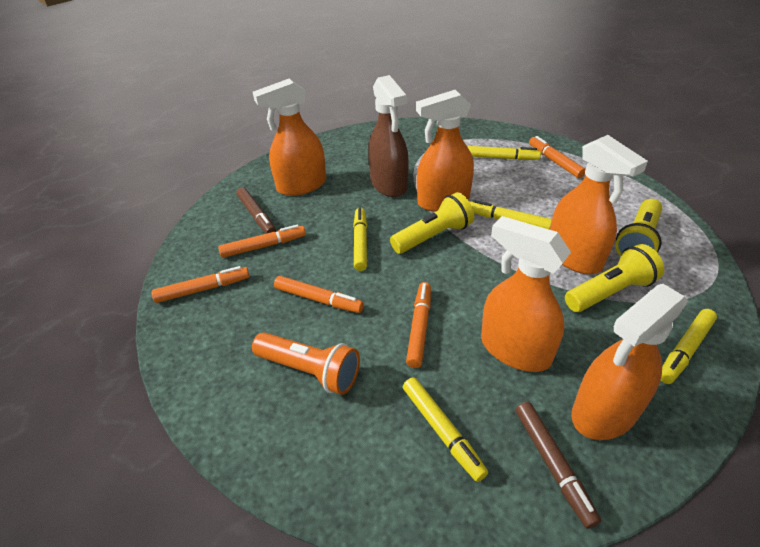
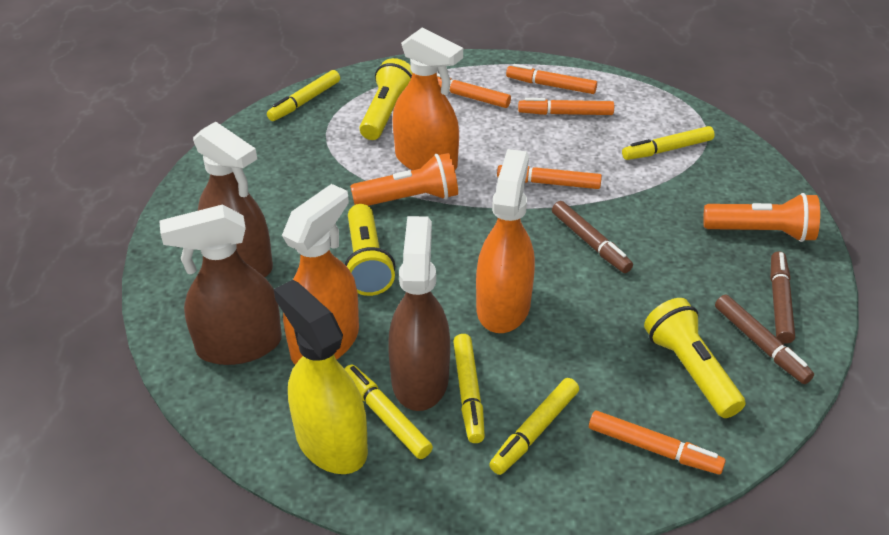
brown marker: [236,187,276,234] [515,402,601,529] = 2 -> [552,201,633,273] [715,295,814,384] [770,251,795,344] = 3
brown spray bottle: [368,75,409,197] = 1 -> [159,204,282,365] [193,121,273,277] [388,216,450,411] = 3
orange flashlight: [252,332,360,395] = 1 -> [350,153,458,206] [703,193,820,242] = 2
orange spray bottle: [253,78,326,196] [416,90,474,212] [481,216,571,372] [550,135,648,274] [571,284,688,440] = 5 -> [282,184,359,365] [393,28,463,170] [476,149,535,333] = 3
yellow spray bottle: none = 0 -> [274,280,368,474] = 1

